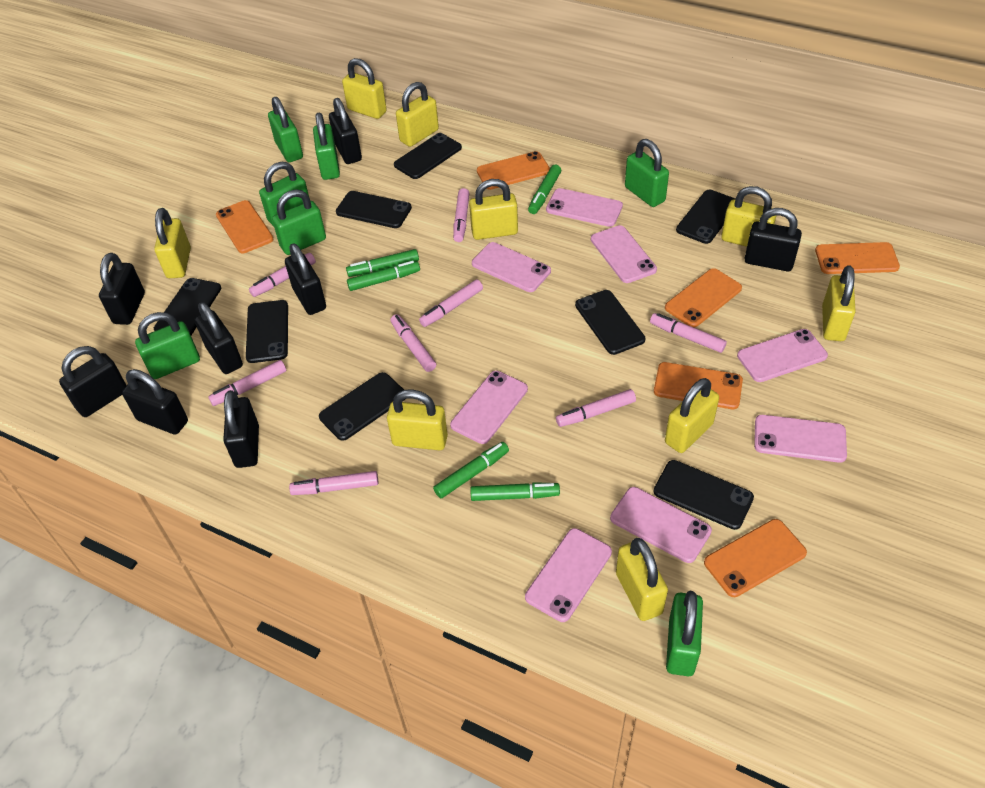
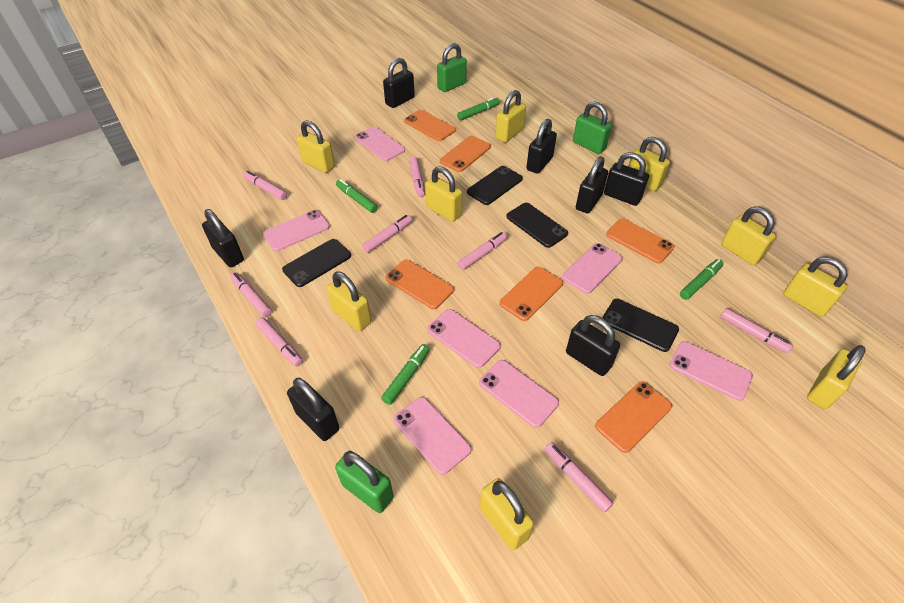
black padlock: [59,346,127,417] [99,253,145,325] [122,369,188,435] [195,302,243,374] [223,390,259,468] [285,243,326,315] [329,98,362,164] [744,208,802,271] = 8 -> [202,209,244,267] [287,378,339,441] [383,58,415,108] [526,119,557,174] [566,315,620,376] [576,157,608,214] [604,152,649,206] = 7
black phone: [154,278,221,335] [246,300,288,363] [319,372,405,441] [336,191,412,228] [394,133,462,179] [575,290,646,355] [654,460,754,530] [676,190,735,244] = 8 -> [282,239,351,287] [467,166,523,205] [506,203,568,248] [602,299,679,352] = 4
green marker: [346,249,419,277] [347,261,420,291] [433,442,509,498] [470,482,560,501] [528,165,561,214] = 5 -> [336,179,378,213] [381,344,430,405] [457,97,500,120] [680,259,723,300] = 4
green padlock: [135,312,200,379] [259,162,309,226] [268,97,303,162] [272,189,326,255] [313,112,340,180] [625,139,669,207] [666,591,703,676] = 7 -> [335,451,394,513] [437,43,467,92] [573,101,612,154] = 3
pink phone: [450,371,528,444] [472,242,551,292] [525,528,612,622] [546,188,623,227] [591,225,657,283] [610,487,712,563] [737,329,828,382] [754,415,847,463] = 8 -> [263,210,330,251] [355,127,405,161] [393,397,472,475] [427,309,501,368] [479,360,559,428] [562,243,623,294] [669,341,753,401] = 7

